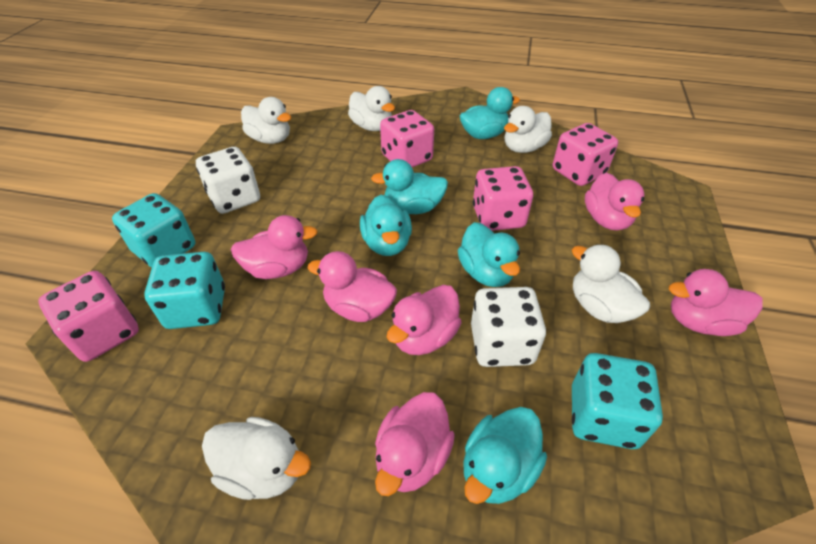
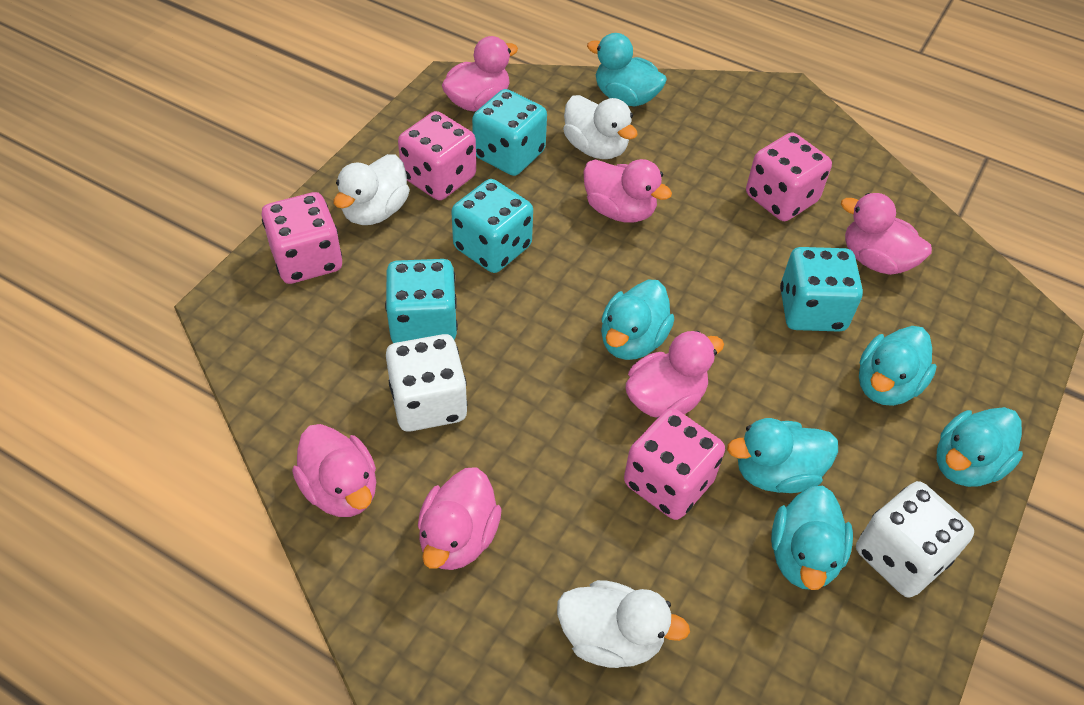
turquoise dice: [112,193,195,268] [144,252,225,329] [572,353,663,449] = 3 -> [385,259,458,343] [451,179,533,273] [472,89,547,176] [780,247,863,332] = 4
turquoise duck: [360,195,412,256] [371,159,448,214] [458,222,520,287] [460,87,520,139] [463,407,547,504] = 5 -> [587,33,667,106] [601,280,674,360] [727,418,838,493] [771,486,853,590] [859,326,937,406] [936,407,1023,487] = 6
white duck: [202,417,311,500] [241,97,292,144] [348,86,395,131] [504,106,552,153] [572,244,650,323] = 5 -> [334,154,410,225] [557,580,690,668] [563,95,638,159] = 3

